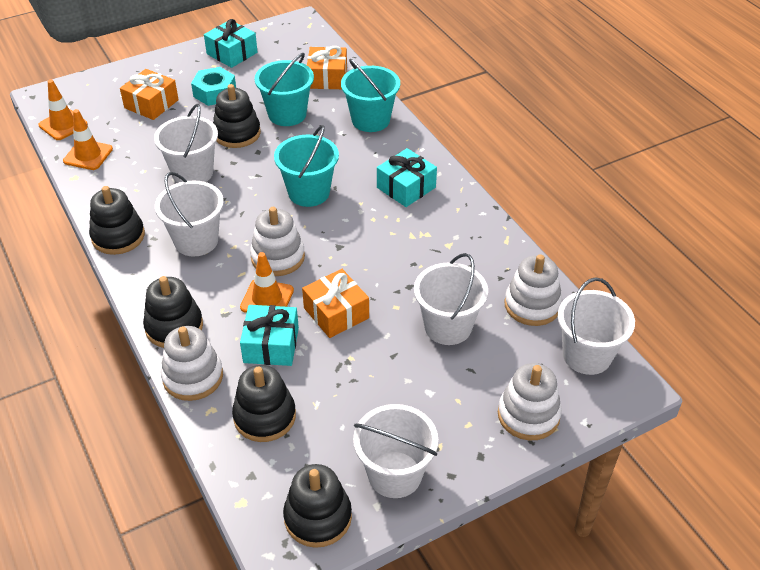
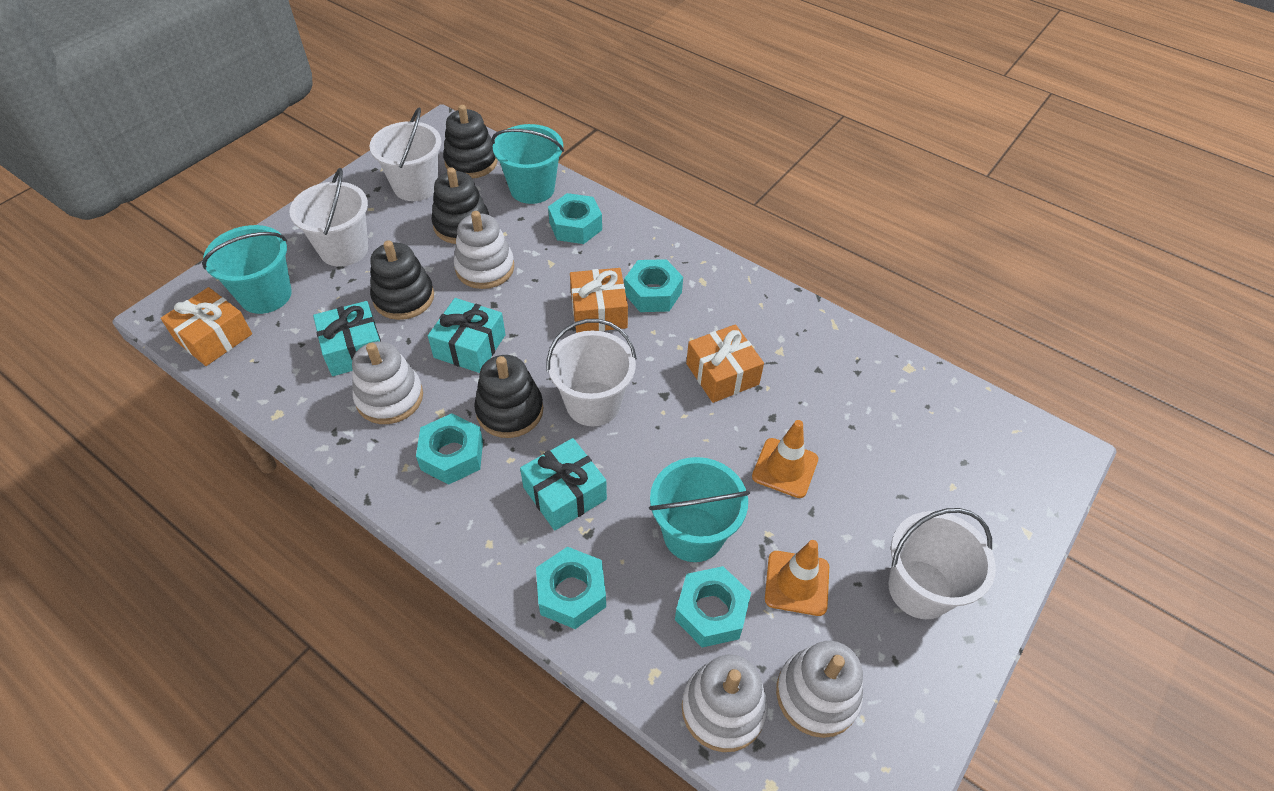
black stacking toy: [89,186,145,255] [143,276,203,348] [213,84,261,148] [232,365,296,442] [283,464,352,548] = 5 -> [370,240,434,320] [432,167,489,244] [443,105,498,178] [474,355,543,438] = 4
orange traffic cone: [38,80,88,140] [63,109,113,170] [240,252,294,313] = 3 -> [752,420,818,498] [765,540,829,616] = 2
turquoise nut: [191,67,236,106] = 1 -> [416,413,483,485] [536,547,606,629] [548,193,602,244] [624,259,683,312] [675,566,751,648] = 5
white bucket: [154,104,218,183] [155,172,224,257] [353,404,438,498] [414,253,488,345] [558,278,635,375] = 5 -> [290,168,368,266] [369,108,441,201] [547,319,637,426] [888,508,996,619] = 4

